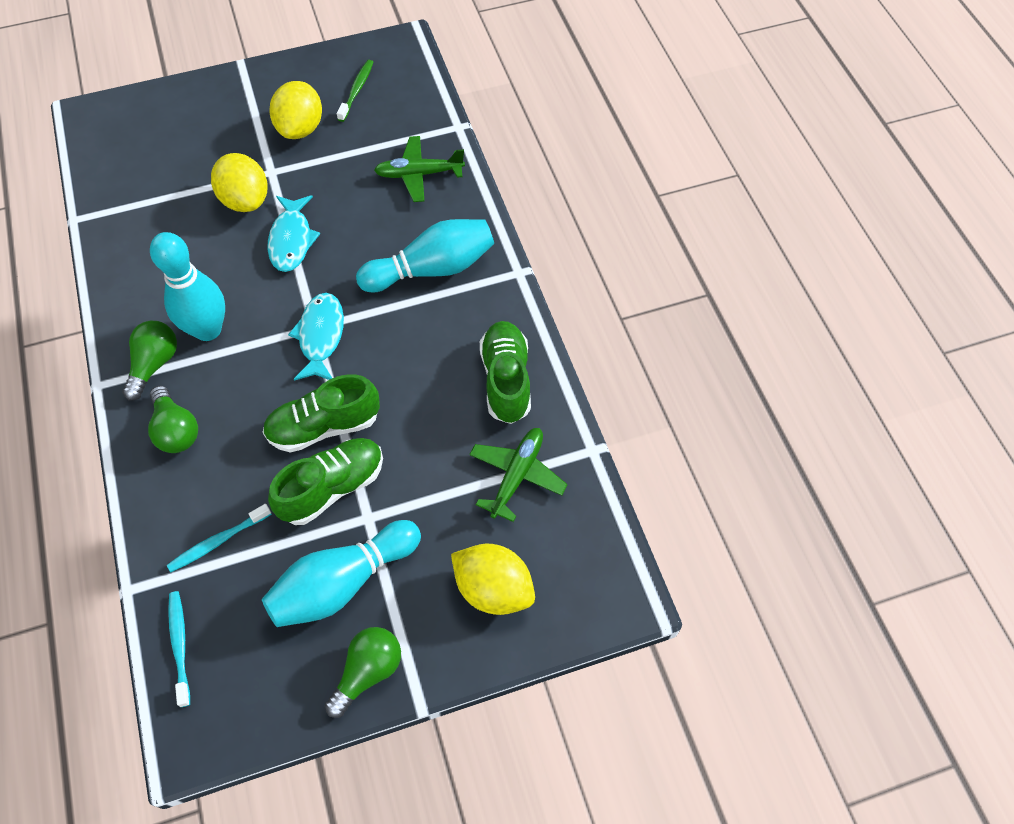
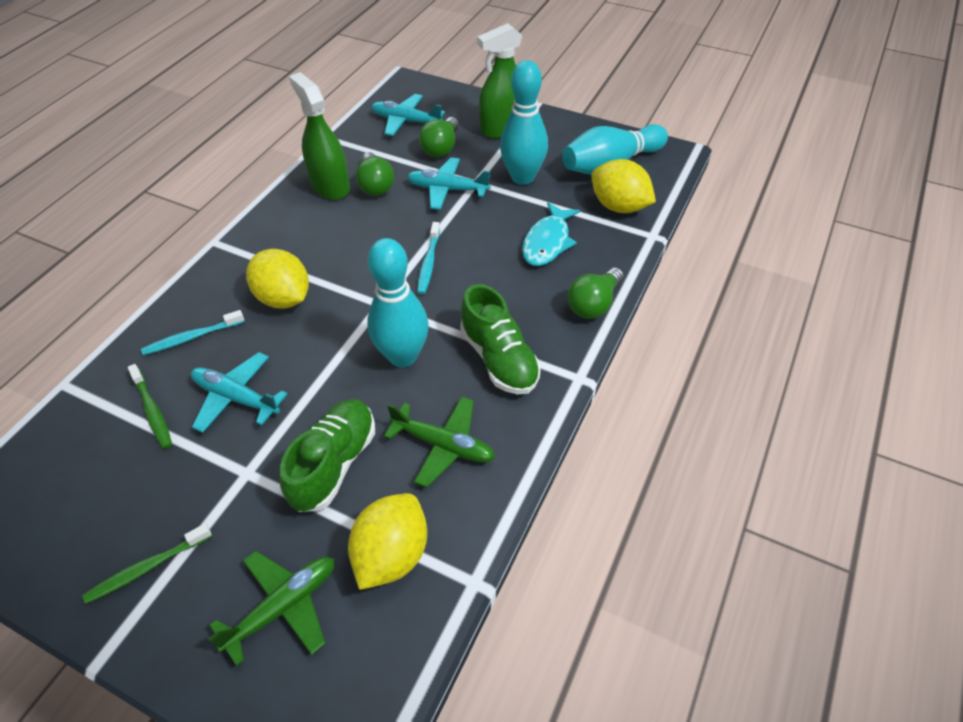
green shoe: [263,374,380,452] [268,438,383,525] [480,321,531,424] = 3 -> [280,399,375,512] [460,284,541,394] = 2
green spray bottle: none = 0 -> [289,72,350,200] [477,23,523,138] = 2
green toothbrush: [337,60,373,122] = 1 -> [82,524,212,604] [128,364,172,449] = 2
turquoise fish: [268,195,320,272] [288,293,344,380] = 2 -> [522,202,580,266] = 1
turquoise plane: none = 0 -> [191,352,288,433] [371,94,445,136] [407,157,491,210] = 3

